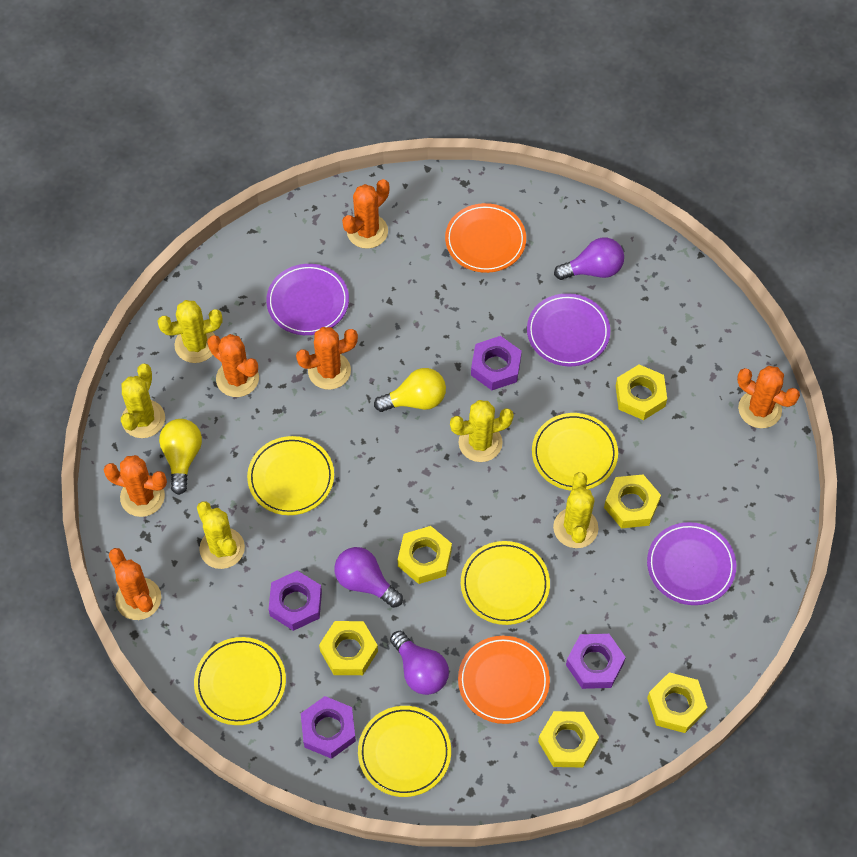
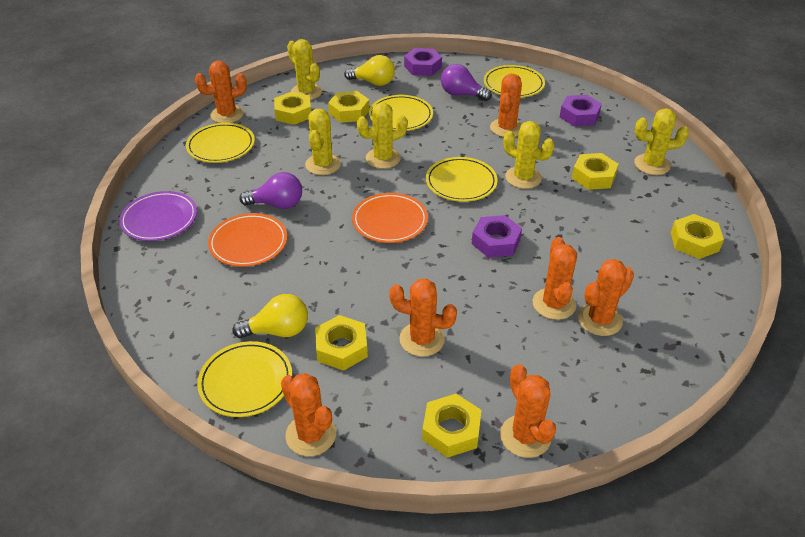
orange cactus: [103,455,167,517] [109,548,161,620] [207,334,259,397] [296,327,358,390] [342,179,389,249] [737,366,800,428] = 6 -> [195,61,247,123] [281,373,336,456] [389,279,457,357] [490,74,522,137] [500,364,556,458] [533,237,577,320] [578,259,634,336] = 7
purple light bulb: [334,547,403,608] [390,631,449,695] [554,238,624,280] = 3 -> [239,172,302,209] [441,64,492,101] = 2
purple nut: [268,571,322,631] [301,696,356,759] [471,336,522,390] [566,634,626,689] = 4 -> [404,48,442,76] [472,215,522,258] [560,95,602,127] = 3
purple plate: [266,264,349,335] [527,293,610,366] [647,522,736,605] = 3 -> [119,191,197,241] = 1

